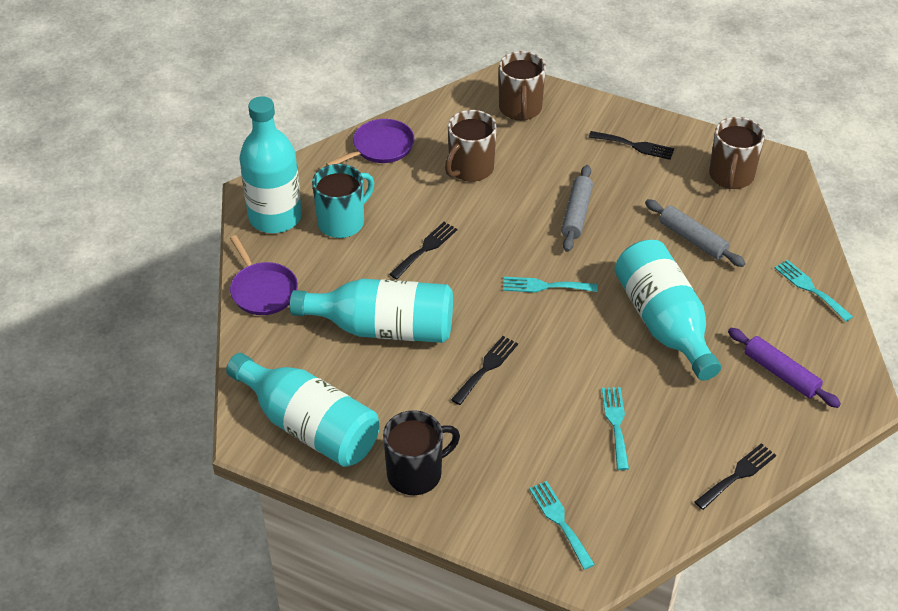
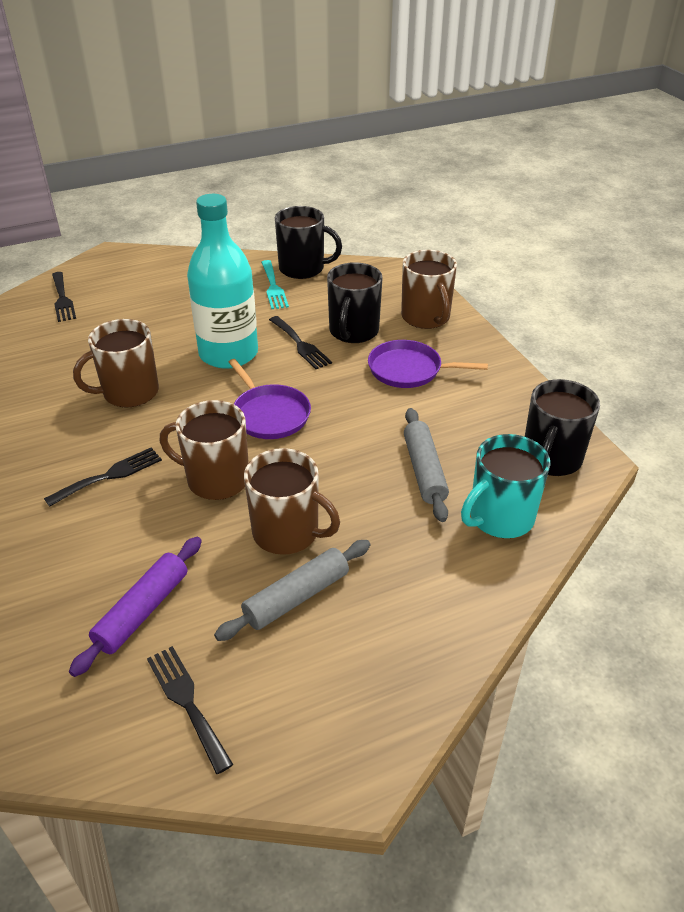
black mug: [383,410,460,495] = 1 -> [275,206,342,279] [327,262,383,343] [525,379,600,476] = 3
brown mug: [445,110,497,182] [499,51,546,120] [709,117,765,189] = 3 -> [73,319,159,408] [160,400,249,500] [244,448,340,555] [401,250,457,329] = 4
turquoise bottle: [226,353,379,467] [240,96,302,233] [290,279,453,343] [614,240,721,381] = 4 -> [187,194,258,369] = 1
turquoise fork: [503,277,598,293] [529,481,595,570] [602,387,629,470] [775,260,853,322] = 4 -> [261,260,289,309] = 1

